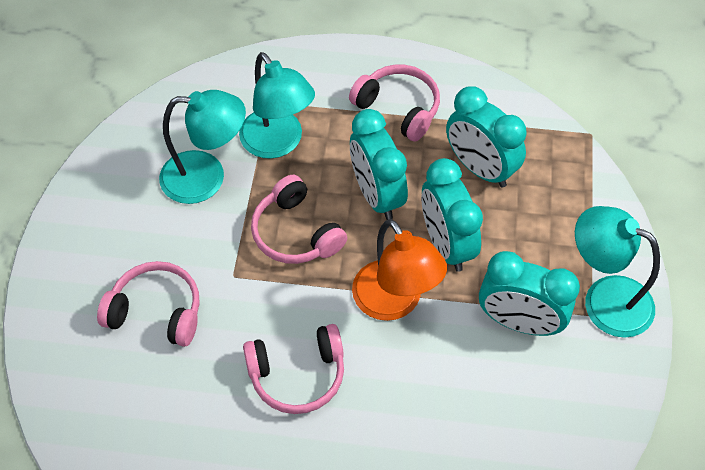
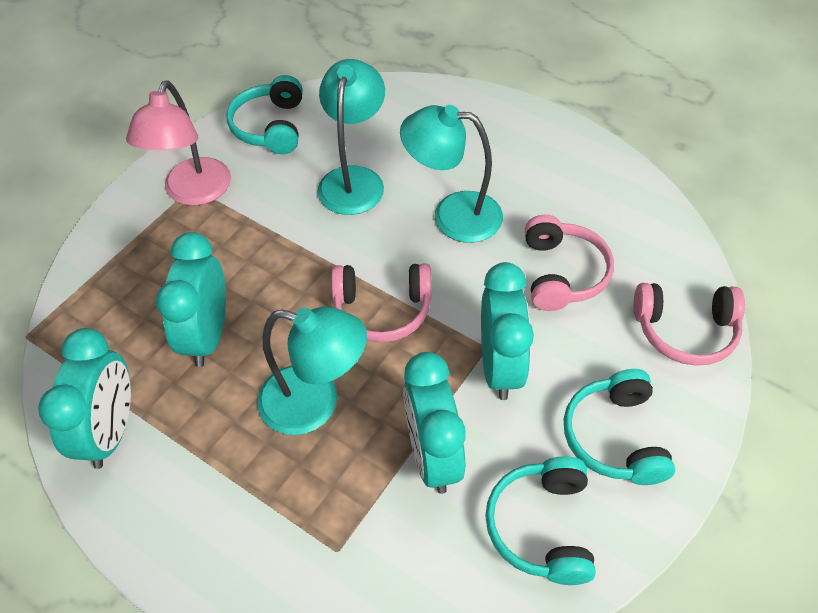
orange lamp: [352,219,447,321] = 1 -> none = 0
pink headphones: [97,261,200,347] [243,324,344,414] [251,175,347,264] [349,64,440,142] = 4 -> [331,264,432,342] [525,214,614,311] [634,283,745,366] = 3
pink lamp: none = 0 -> [126,80,231,206] = 1
turquoise headphones: none = 0 -> [227,75,303,154] [485,456,596,585] [564,369,675,485] = 3

